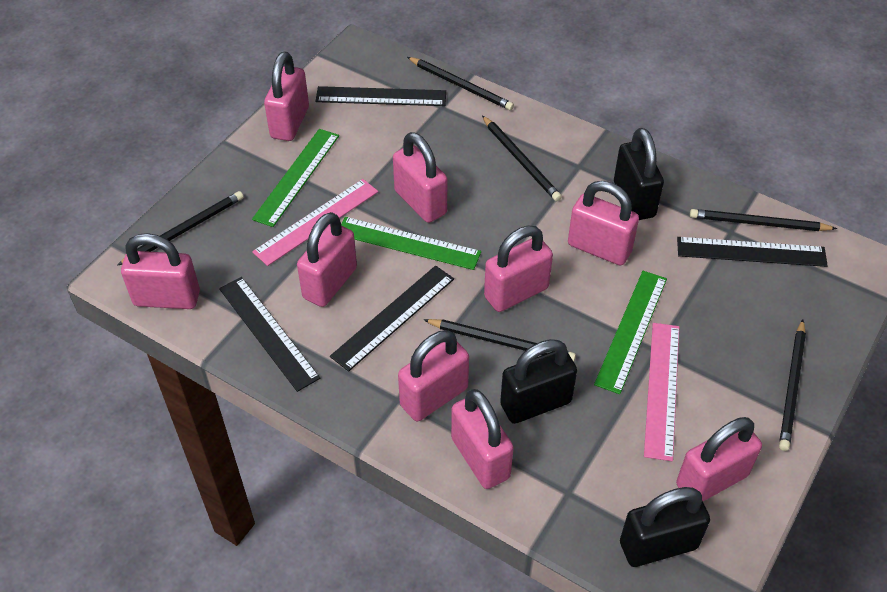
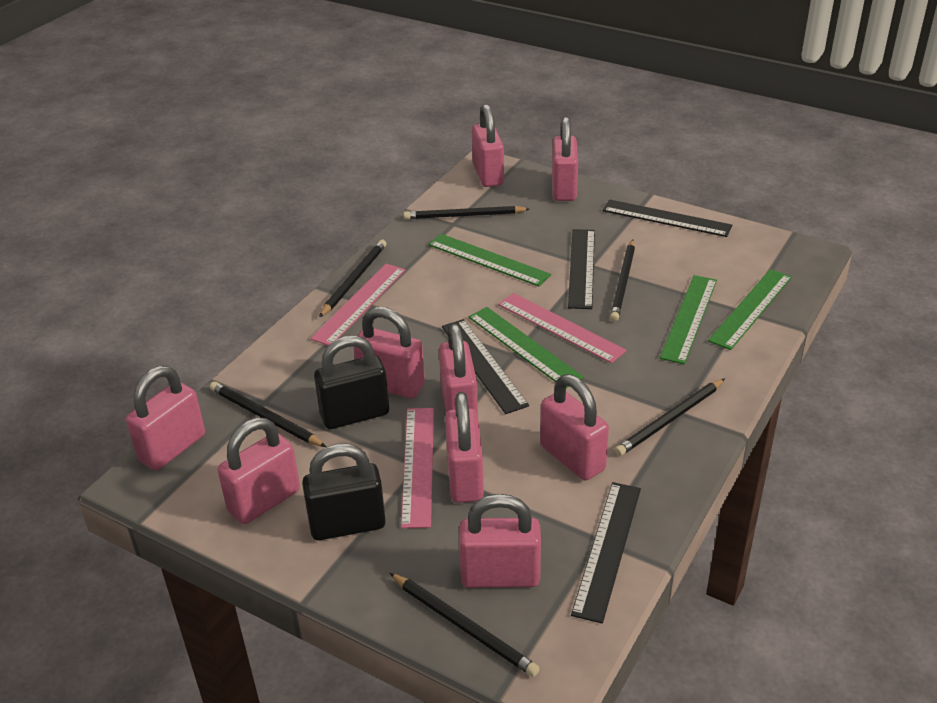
black padlock: [500,339,577,424] [614,128,664,220] [620,487,710,567] = 3 -> [302,444,386,541] [314,335,389,429] = 2
green ruler: [252,129,339,227] [341,217,481,270] [594,271,667,394] = 3 -> [428,234,551,286] [468,307,584,388] [660,275,717,364] [708,269,792,350] = 4
pink ruler: [252,179,378,266] [644,323,679,461] = 2 -> [310,264,405,346] [401,408,434,528] [498,293,627,363] = 3

